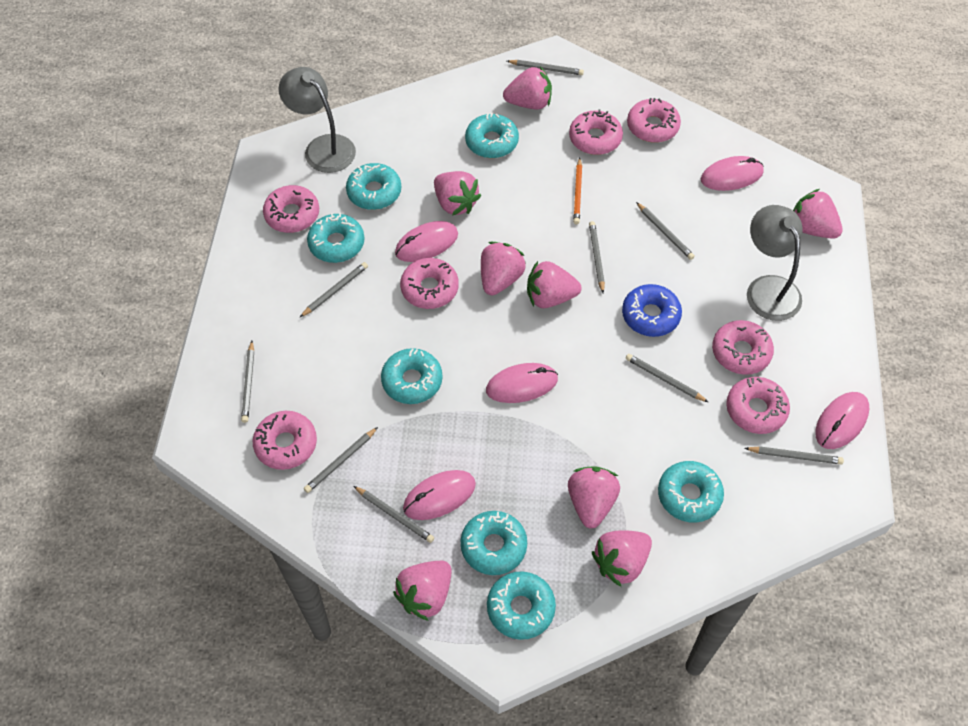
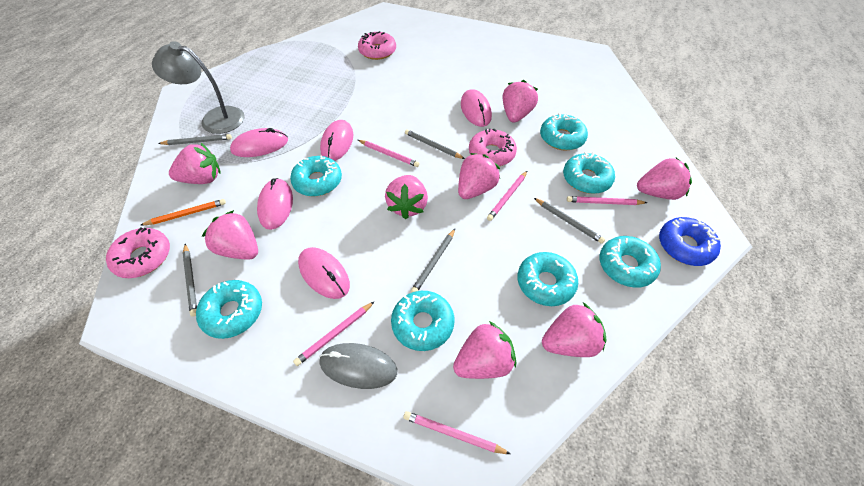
grey lamp: [278,67,356,173] [747,205,802,321] = 2 -> [152,41,245,134] = 1
grey mouse: none = 0 -> [319,343,397,389] = 1
grey pencil: [241,341,254,423] [300,262,368,317] [304,427,378,493] [354,486,434,543] [507,60,584,75] [589,221,605,293] [626,354,708,402] [636,202,695,260] [745,446,844,464] = 9 -> [158,134,232,145] [183,244,197,317] [405,129,465,159] [411,229,455,292] [534,198,605,244] = 5
pink donut: [253,411,317,470] [263,185,319,233] [400,258,459,309] [569,109,623,155] [627,98,681,143] [712,320,774,375] [726,377,790,434] = 7 -> [106,228,170,278] [358,31,396,60] [469,128,517,166] = 3
pink pencil: none = 0 -> [293,301,375,366] [358,140,420,167] [403,411,511,454] [487,171,527,221] [567,196,647,205] = 5

